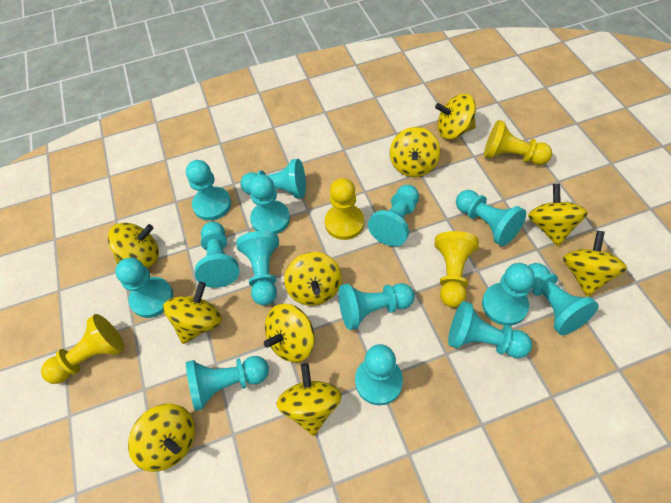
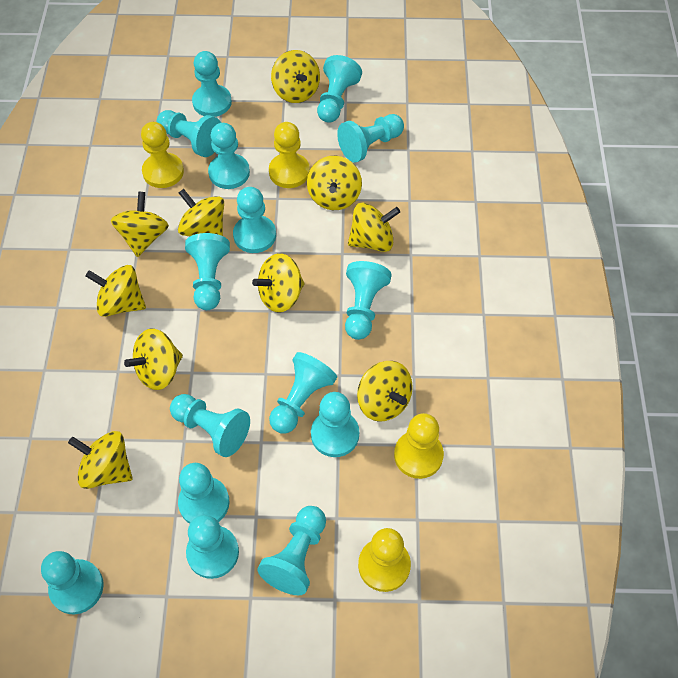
turquoise pawn: [115,258,173,318] [186,160,231,221] [186,356,269,411] [195,222,239,288] [236,231,279,305] [240,159,306,198] [249,174,290,234] [338,283,415,330] [355,344,403,405] [368,185,419,246] [448,301,532,358] [456,190,526,246] [482,263,535,326] [528,263,599,335] = 14 -> [41,551,104,614] [157,110,221,157] [170,394,250,457] [178,463,230,524] [185,233,230,310] [186,515,239,579] [192,51,232,117] [208,123,250,189] [233,187,276,253] [257,506,326,595] [269,352,337,433] [311,392,359,457] [317,55,362,123] [337,114,404,163] [345,261,392,340] = 15

